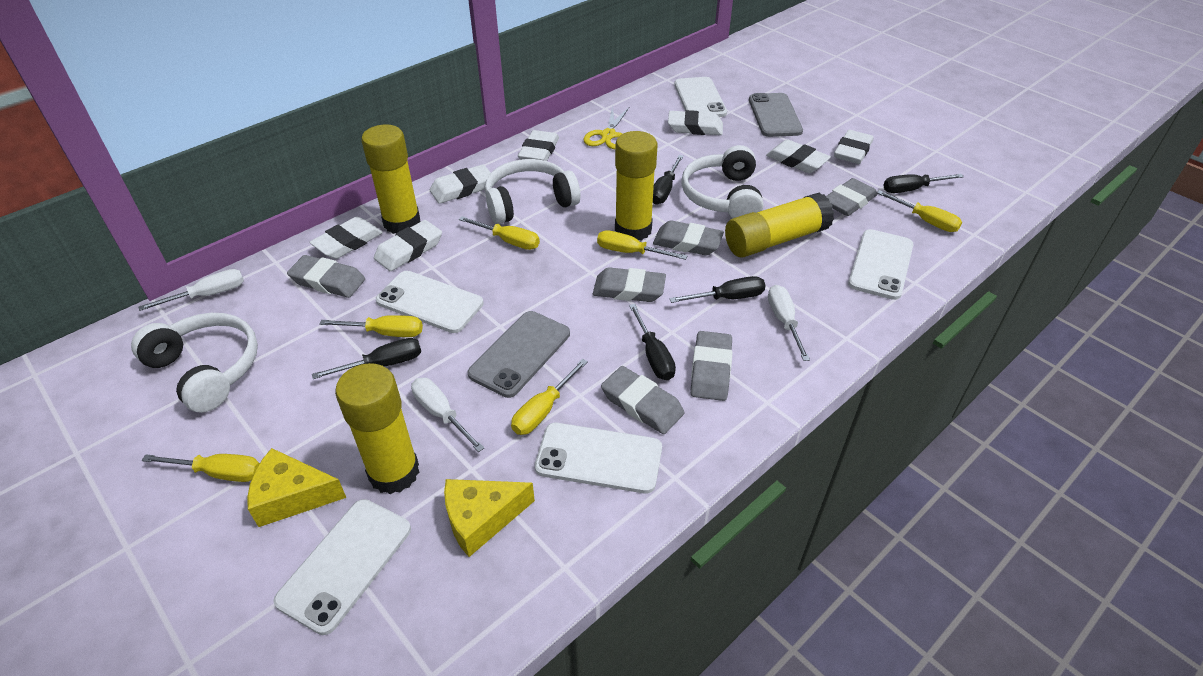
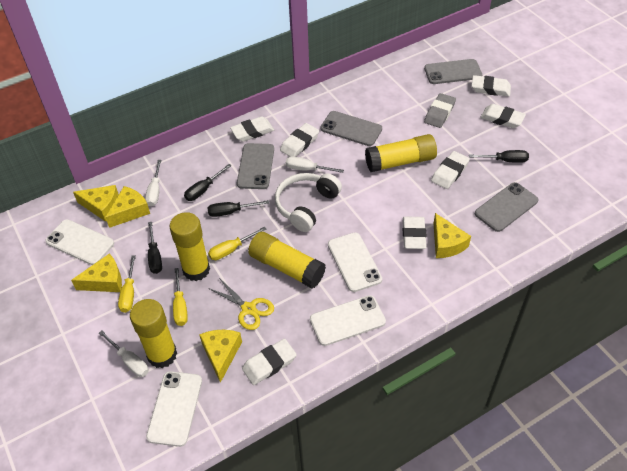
black screwdriver: [312,338,421,379] [629,304,676,380] [653,155,684,205] [669,276,765,303] [883,174,964,193] = 5 -> [148,222,162,274] [184,164,232,201] [208,200,269,217] [469,150,529,163] = 4
grey eraser: [287,255,365,298] [593,267,666,302] [601,366,684,434] [653,220,724,255] [690,331,733,401] [826,178,878,216] = 6 -> [424,93,456,128] = 1
grey phone: [468,311,570,398] [749,93,803,137] = 2 -> [237,143,274,189] [320,111,382,146] [424,59,482,84] [475,182,538,232] = 4
white headphones: [131,313,258,413] [485,159,580,224] [681,145,763,218] = 3 -> [275,173,342,232] = 1
white phone: [274,499,411,635] [376,271,483,333] [535,423,662,493] [674,77,727,117] [848,229,914,300] = 5 -> [45,219,114,265] [146,371,202,447] [310,295,386,346] [328,232,382,292] = 4
yellow cheese: [247,448,346,527] [444,479,535,557] = 2 -> [71,253,122,292] [73,185,119,222] [105,186,150,228] [199,330,242,383] [433,213,471,258] = 5
yellow screwdriver: [141,454,260,482] [319,315,423,337] [459,216,540,250] [511,359,588,435] [597,230,687,260] [877,190,962,232] = 6 -> [118,255,136,313] [173,268,188,326] [208,227,266,260] = 3

